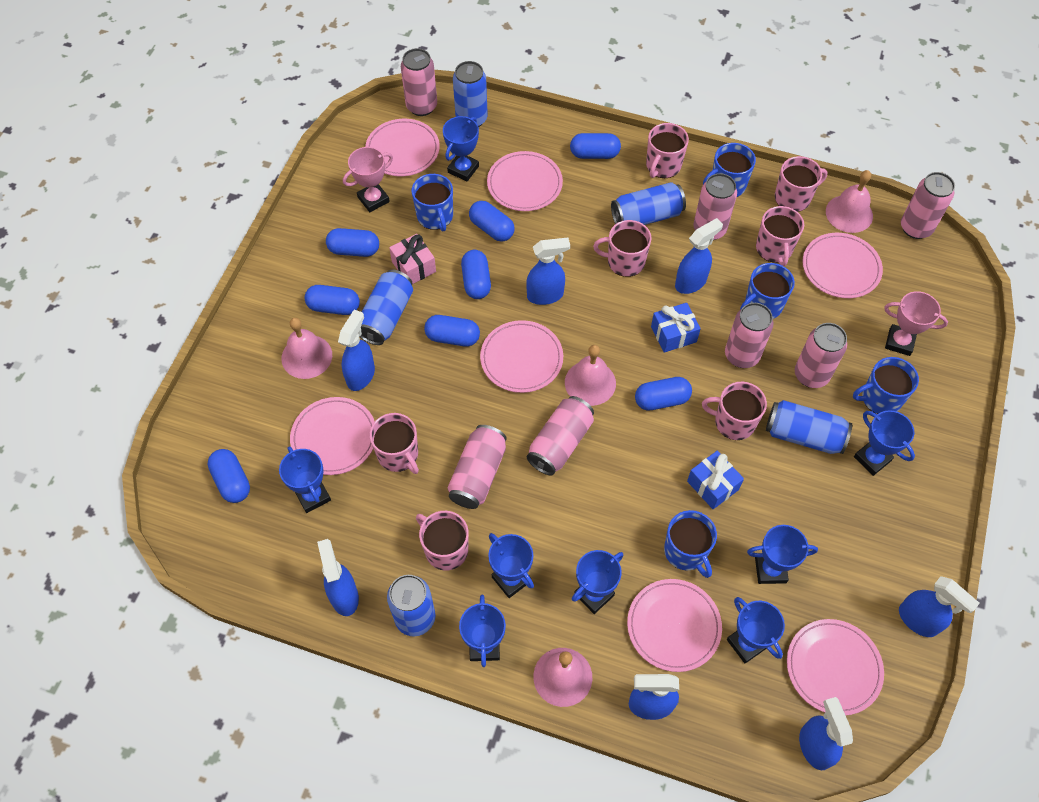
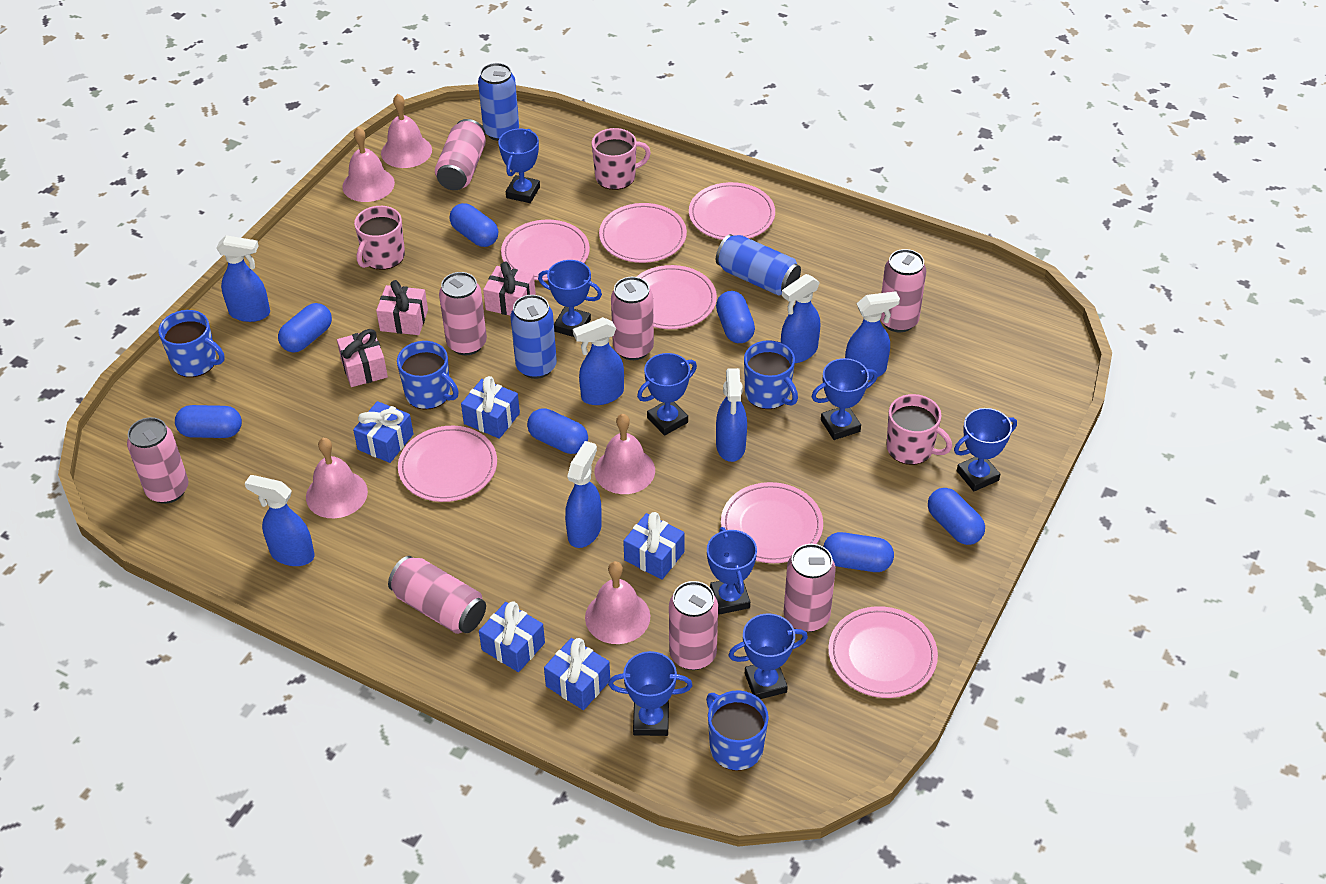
blue can: [359,270,413,345] [387,575,435,636] [453,61,488,127] [611,182,686,225] [766,400,852,454] = 5 -> [478,63,519,141] [511,295,557,379] [716,234,801,296] = 3
blue capsule: [208,449,250,503] [305,285,360,315] [326,228,379,257] [424,315,480,346] [461,250,491,299] [469,201,515,241] [570,133,621,159] [635,377,692,411] = 8 -> [175,405,242,438] [278,303,332,353] [450,203,498,247] [527,408,588,454] [716,291,755,343] [823,532,894,572] [928,488,985,545] = 7
blue gift: [651,303,701,353] [687,451,744,509] = 2 -> [353,401,413,463] [461,376,520,439] [479,601,545,672] [544,638,610,710] [623,512,685,580] = 5
blue mug: [412,174,453,231] [664,510,717,578] [703,143,756,197] [740,263,795,319] [853,357,919,414] = 5 -> [158,310,225,377] [397,341,459,409] [706,690,769,771] [744,340,798,409] = 4
pink bell: [282,318,332,379] [533,648,592,707] [565,345,616,406] [826,170,873,233] = 4 -> [306,438,368,518] [342,127,395,202] [381,94,432,168] [585,561,650,644] [594,414,655,494] = 5
pink can: [401,48,437,116] [448,425,507,509] [527,396,594,475] [693,173,737,240] [725,303,773,368] [795,323,847,388] [901,172,955,239] = 7 -> [127,417,188,504] [388,556,486,634] [435,119,486,190] [439,272,487,355] [611,277,654,360] [669,581,718,670] [784,544,836,632] [880,249,926,332] = 8
pink gift: [389,234,436,284] = 1 -> [337,329,388,387] [376,280,428,335] [483,261,536,316] = 3
pink mug: [370,413,419,474] [416,511,469,571] [593,220,651,277] [646,123,689,178] [702,382,767,440] [756,206,804,266] [775,156,827,212] = 7 -> [354,206,405,270] [592,128,651,190] [887,394,952,465] = 3
pink trophy: [343,147,393,212] [884,291,948,356] = 2 -> none = 0

